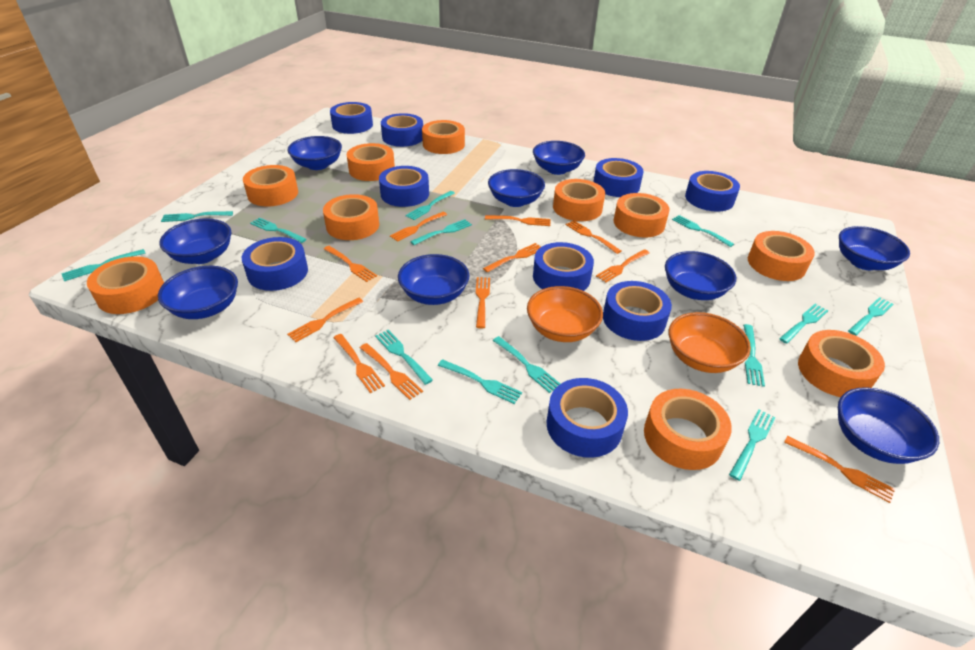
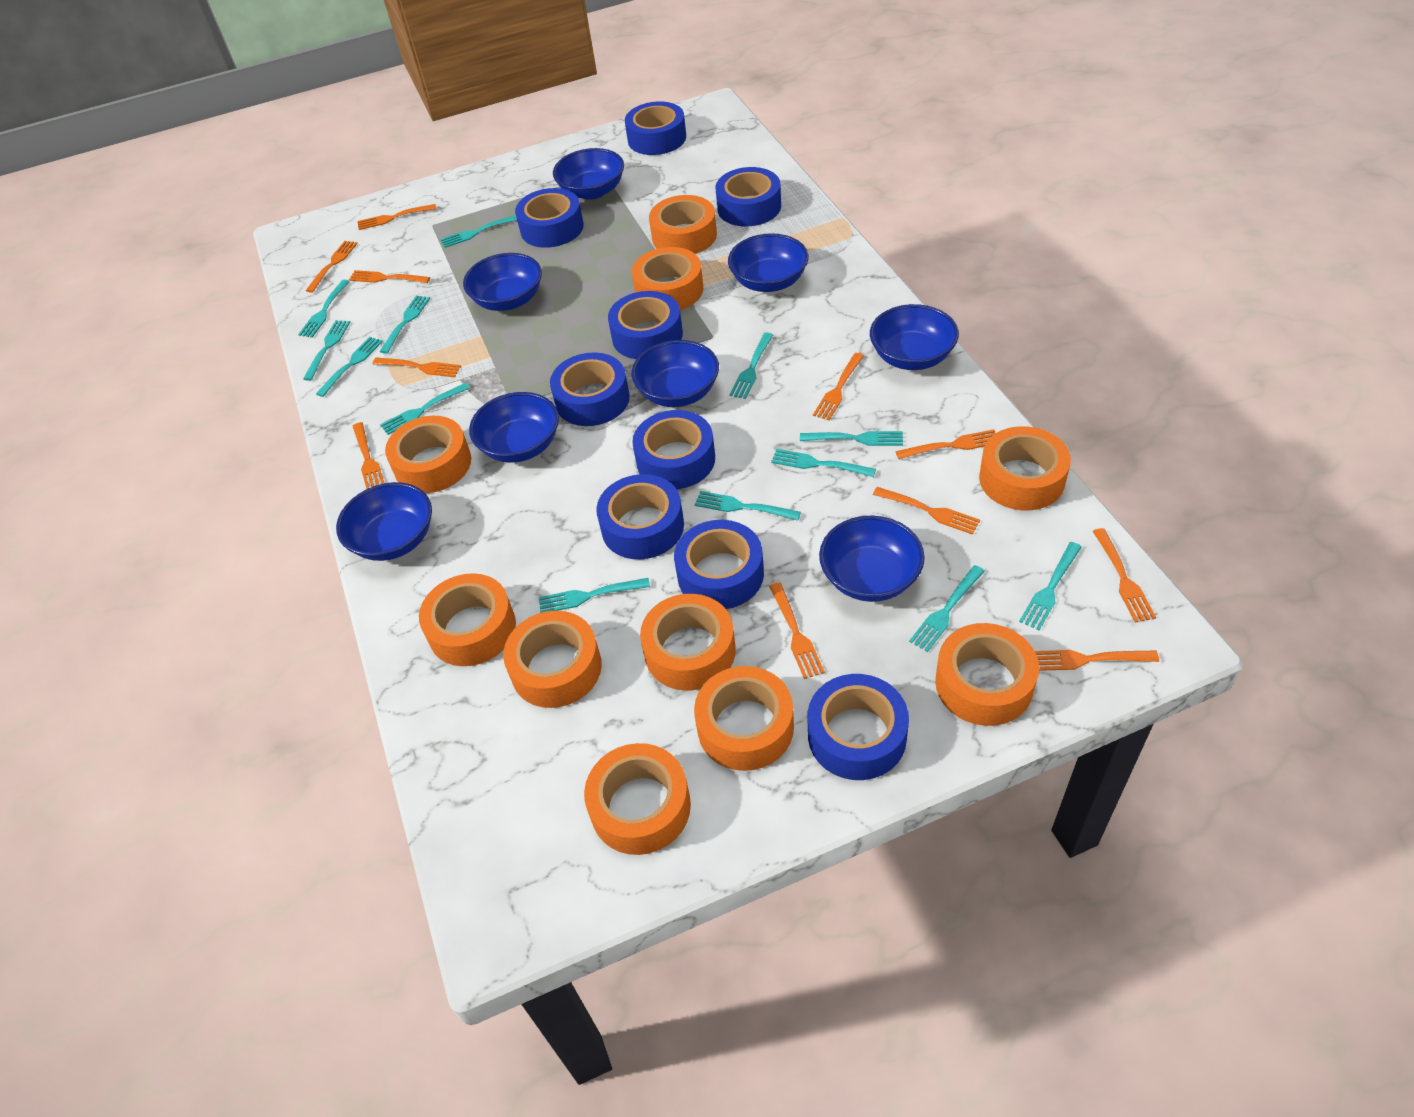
blue bowl: [158,266,238,319] [159,218,231,264] [287,136,342,170] [398,254,470,305] [488,169,545,207] [533,141,585,175] [665,251,736,300] [838,387,939,464] [839,226,910,270] = 9 -> [336,482,432,561] [463,253,542,311] [469,392,559,463] [553,148,624,200] [632,340,719,407] [728,233,809,292] [819,515,925,602] [870,304,959,370] = 8
orange bowl: [527,286,603,342] [669,312,751,373] = 2 -> none = 0

